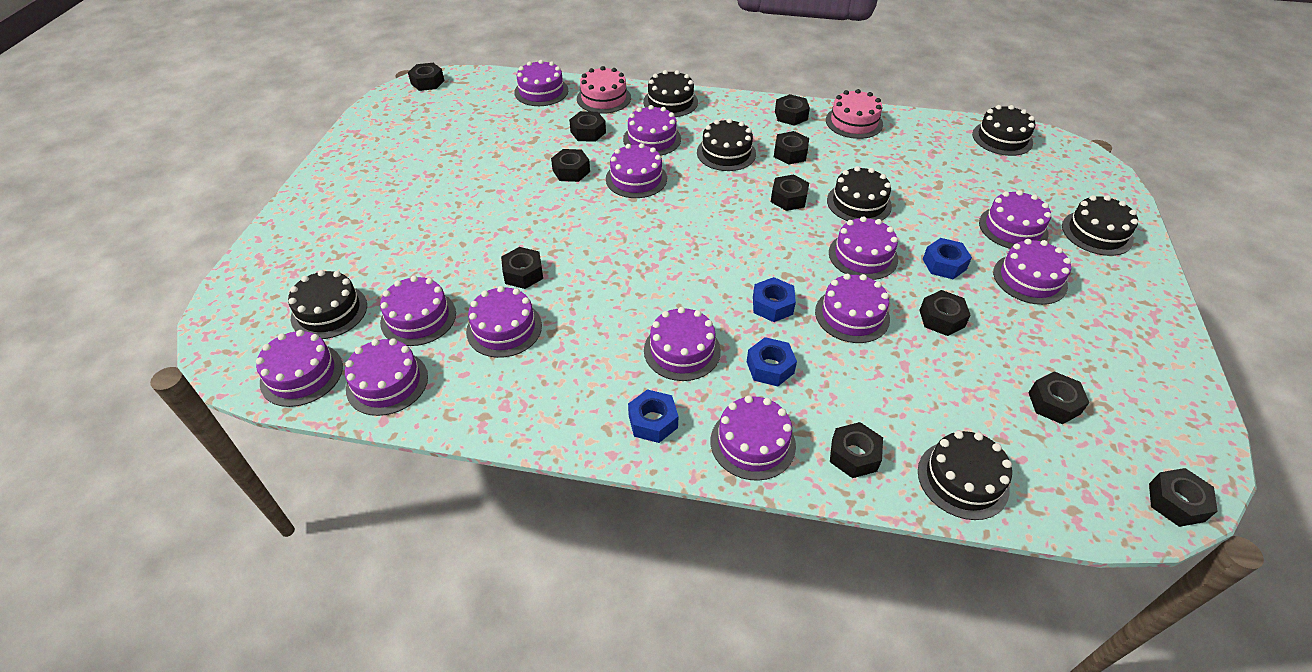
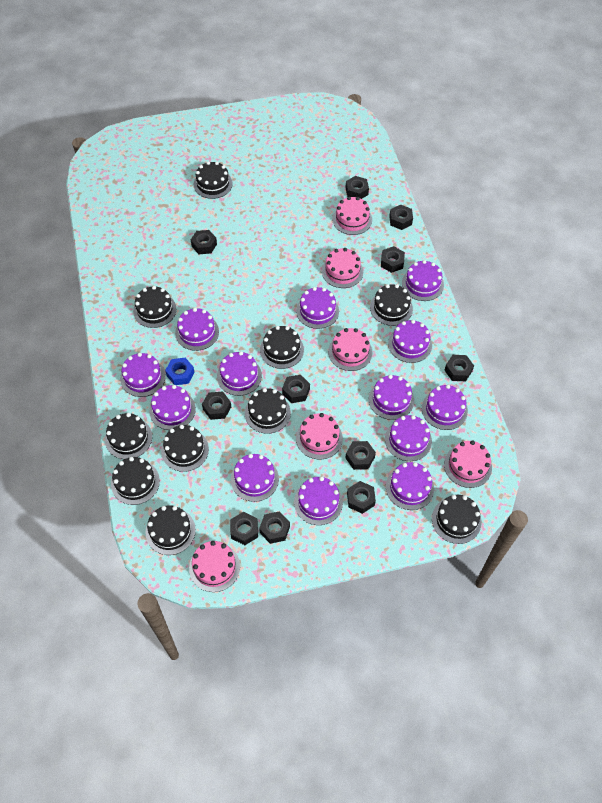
black cake: [288,270,367,339] [643,70,698,117] [697,118,756,171] [827,166,892,221] [918,431,1012,520] [972,105,1035,156] [1062,195,1138,256] = 7 -> [105,413,152,459] [111,457,160,505] [133,286,176,328] [145,505,196,555] [161,425,209,472] [194,161,233,199] [245,388,291,434] [260,326,304,369] [370,284,413,326] [432,495,481,544] = 10
blue nut: [628,389,678,443] [747,337,797,386] [753,277,796,322] [923,238,972,279] = 4 -> [165,358,195,385] = 1
pink cake: [577,66,631,114] [826,89,883,139] = 2 -> [189,541,240,592] [296,413,343,460] [322,248,363,288] [328,328,372,371] [332,197,372,235] [444,441,492,488] = 6

